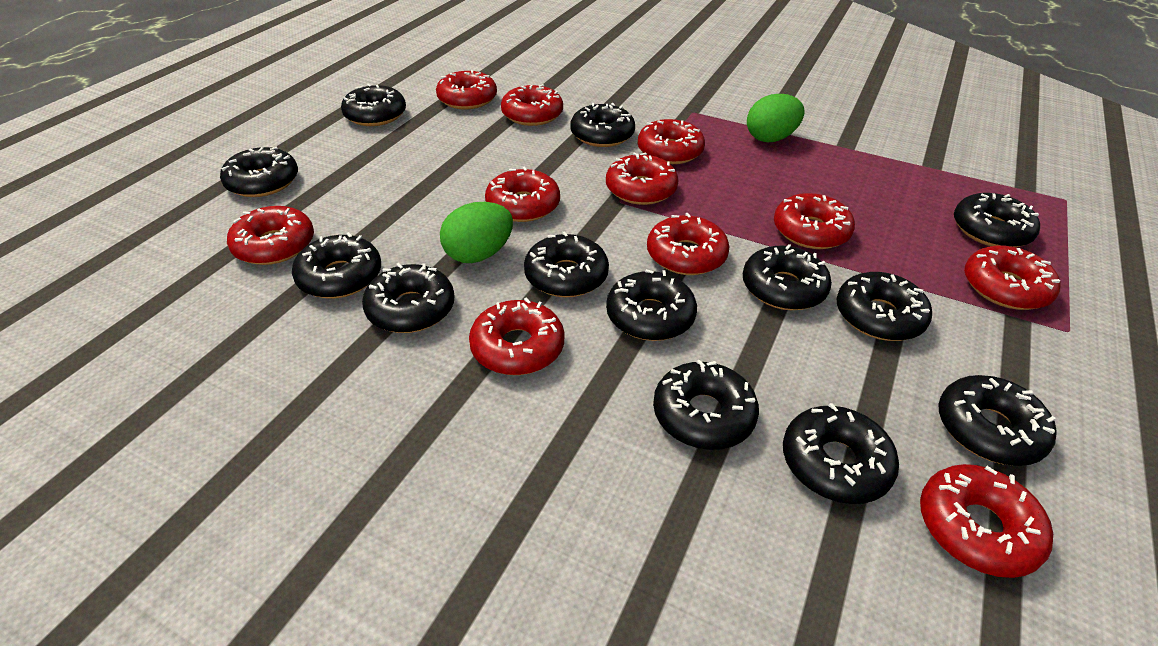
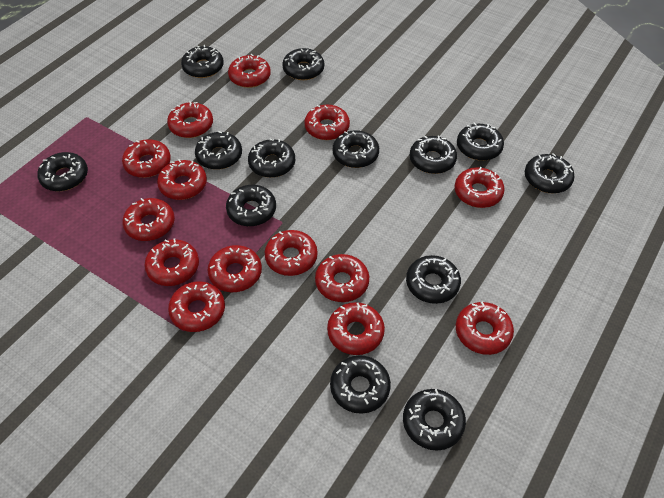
green egg: [440,202,513,263] [747,94,805,142] = 2 -> none = 0
red donut: [227,206,314,265] [436,70,497,109] [469,297,565,375] [485,166,560,222] [501,84,563,126] [606,152,679,205] [638,119,705,164] [647,213,729,275] [774,193,855,249] [920,464,1053,578] [964,245,1060,310] = 11 -> [122,139,171,178] [122,198,175,241] [144,238,199,286] [157,159,207,200] [167,101,213,138] [168,281,225,332] [207,245,262,292] [228,54,271,88] [265,230,318,276] [304,105,350,140] [315,254,369,302] [327,302,385,355] [455,167,505,208] [456,302,514,355] = 14

